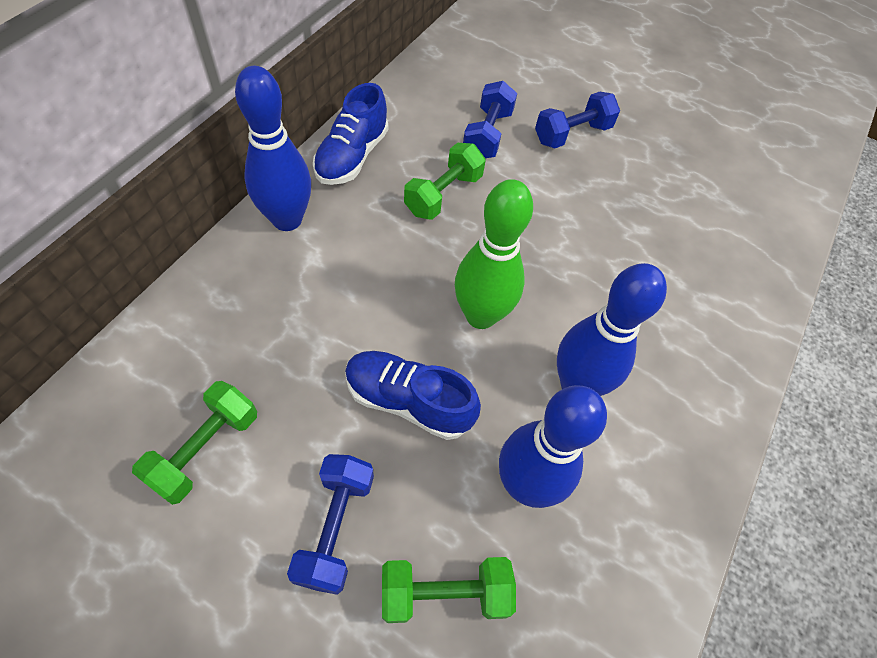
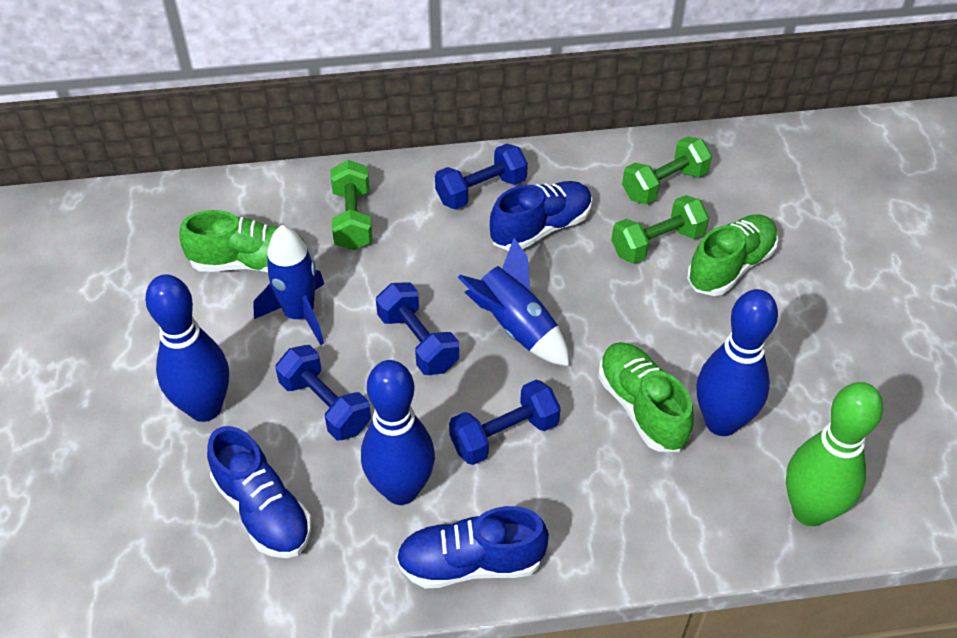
blue dumbbell: [287,454,374,595] [463,81,517,158] [535,92,620,149] = 3 -> [275,345,371,440] [376,282,459,375] [435,144,528,209] [449,380,561,465] = 4
blue rocket: none = 0 -> [253,225,324,345] [457,238,569,366] = 2
blue shoe: [313,83,389,185] [345,351,481,440] = 2 -> [207,426,311,558] [396,506,549,589] [490,181,592,251] = 3
green shoe: none = 0 -> [179,210,306,272] [598,342,694,452] [687,214,778,296] = 3

